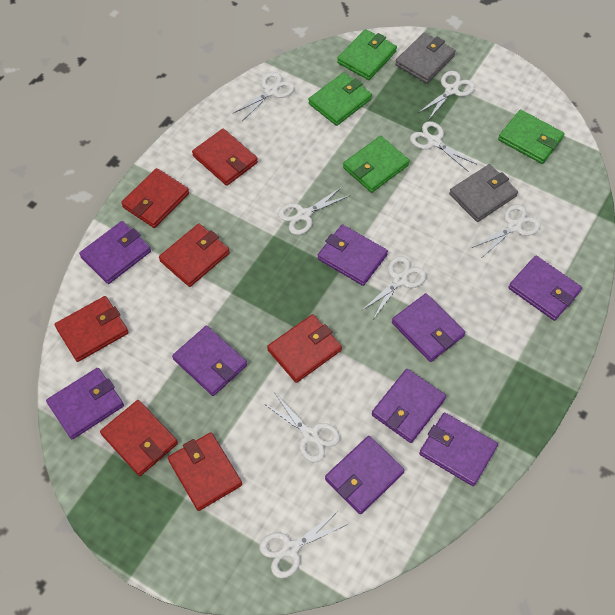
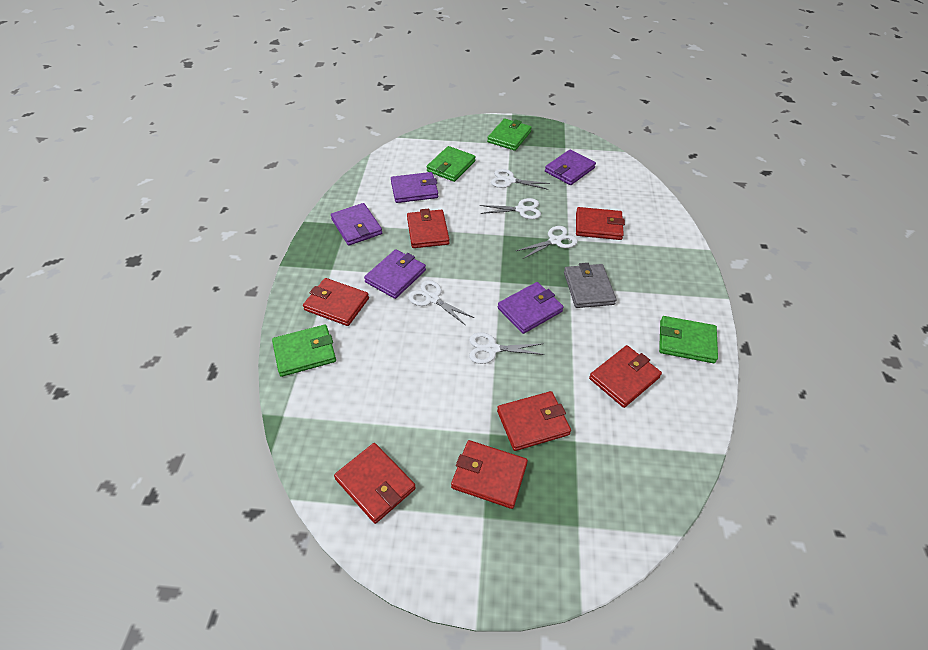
grey wallet: [395,32,456,84] [449,164,518,222] = 2 -> [564,263,616,308] = 1
purple wallet: [46,368,124,439] [79,221,151,284] [172,326,247,396] [318,224,388,286] [325,436,405,514] [372,369,446,443] [392,293,465,362] [419,413,498,486] [508,256,582,321] = 9 -> [331,203,382,246] [364,249,426,299] [391,172,438,203] [498,282,564,334] [545,149,596,185] = 5
white scissors: [234,72,295,121] [259,511,348,578] [263,392,340,462] [278,187,349,235] [361,256,426,318] [410,121,476,172] [418,71,475,119] [472,204,541,257] = 8 -> [408,280,474,325] [469,332,544,364] [480,198,541,219] [491,169,550,190] [516,226,578,259] = 5

